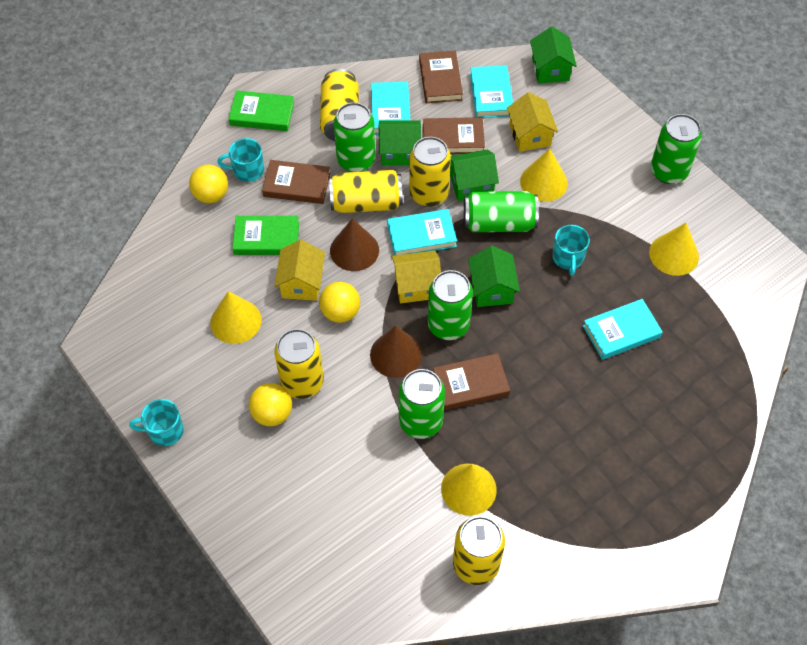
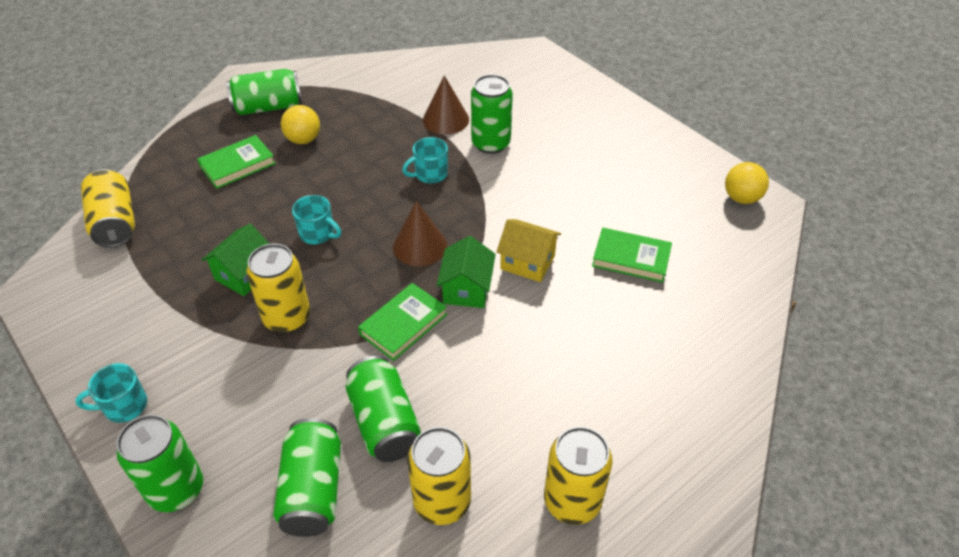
brown book: [262,160,330,204] [419,50,463,103] [423,117,485,154] [433,353,510,410] = 4 -> none = 0
green book: [229,90,294,131] [232,216,299,255] = 2 -> [197,135,276,189] [358,283,447,361] [592,228,672,283] = 3
green house: [379,120,421,166] [450,150,499,201] [468,246,520,307] [530,26,577,84] = 4 -> [202,224,269,296] [436,236,496,308] = 2
turquoise book: [371,82,411,135] [387,209,457,256] [470,65,513,118] [583,299,663,360] = 4 -> none = 0
yellow ball: [189,165,228,203] [249,383,292,426] [319,282,360,323] = 3 -> [281,105,320,144] [725,162,769,204] = 2
yellow can: [274,329,324,399] [320,69,359,141] [329,170,403,213] [409,137,451,207] [453,516,505,585] = 5 -> [81,169,135,248] [246,244,310,333] [407,427,471,525] [544,427,613,525] = 4
yellow cone: [210,291,262,344] [441,464,497,516] [520,149,568,202] [649,223,699,276] = 4 -> none = 0
yellow house: [274,240,325,301] [392,251,441,303] [507,92,558,152] = 3 -> [497,219,561,282] = 1

